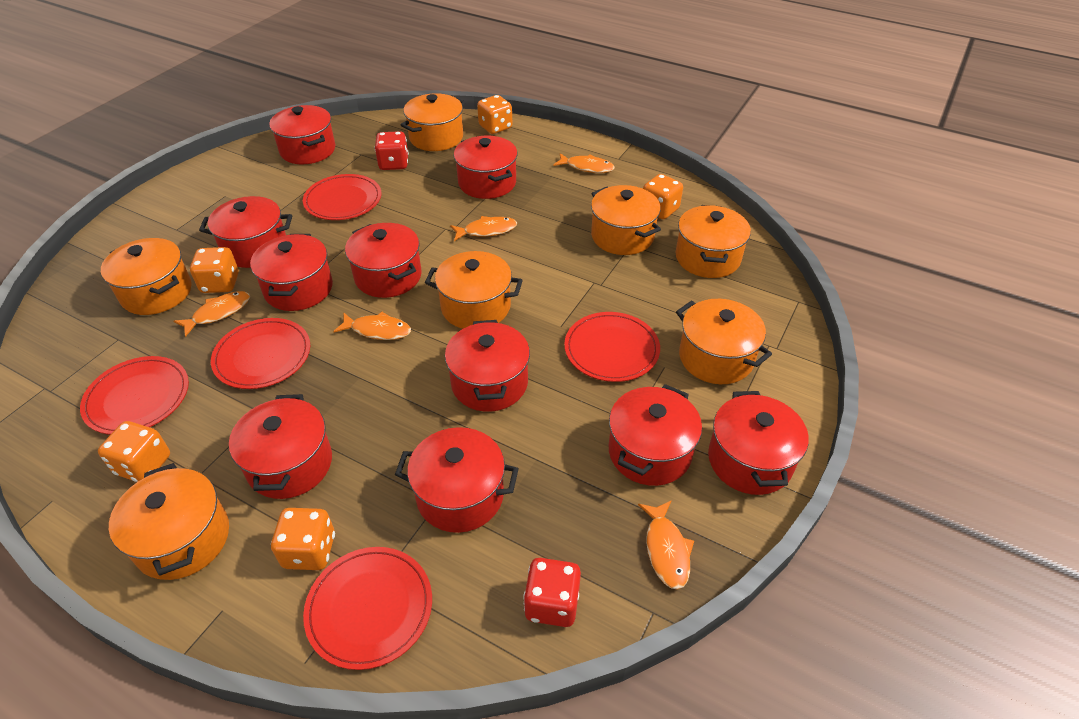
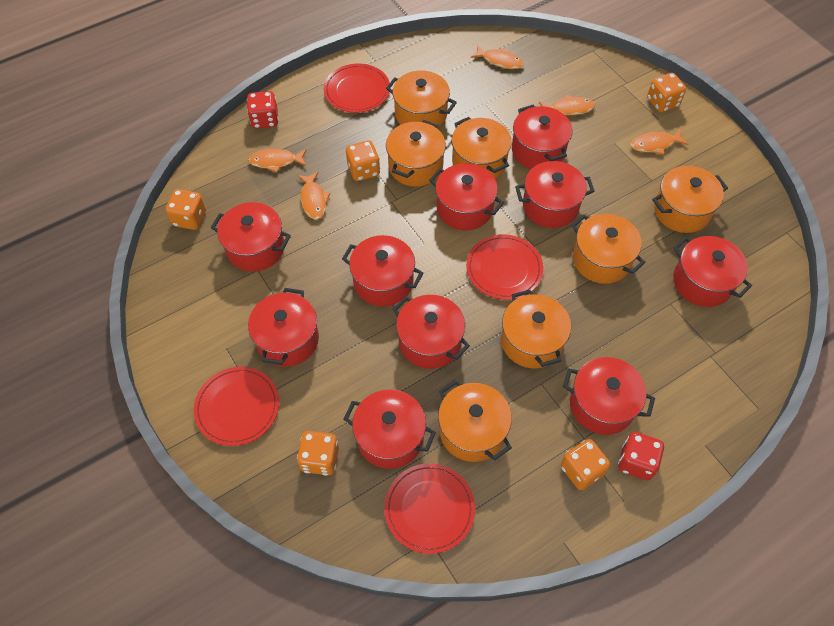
red plate: [80,356,189,435] [211,318,310,389] [303,174,381,220] [303,547,432,670] [564,312,660,382] = 5 -> [194,367,279,446] [324,64,390,113] [384,463,475,554] [466,234,543,300] = 4

